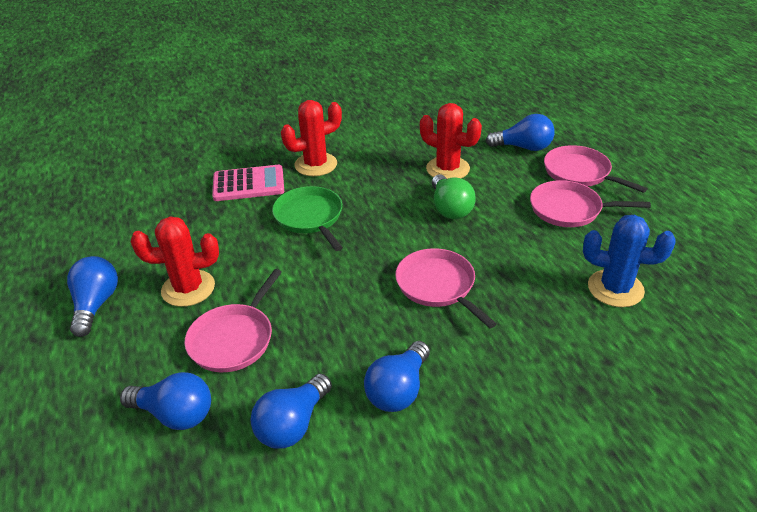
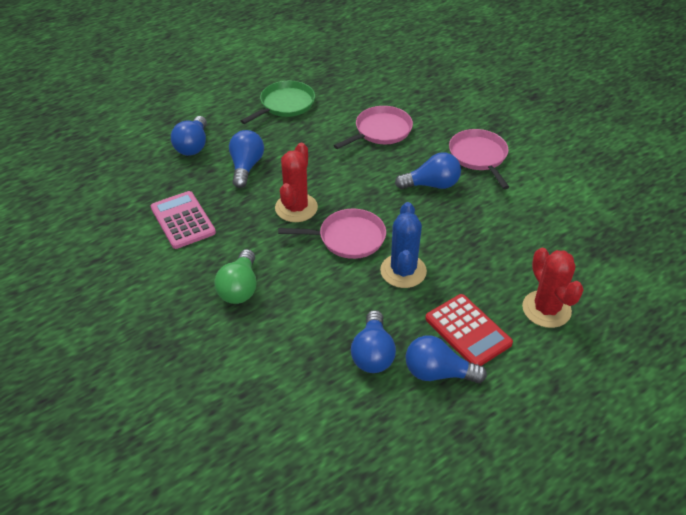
pink pan: [185,269,282,372] [395,248,497,329] [530,180,651,227] [544,145,647,193] = 4 -> [278,209,386,259] [334,106,413,149] [449,129,509,189] = 3
red cactus: [131,216,219,307] [281,100,342,176] [420,103,482,179] = 3 -> [275,143,318,222] [522,248,584,328] = 2
red calculator: none = 0 -> [425,294,513,366] = 1

